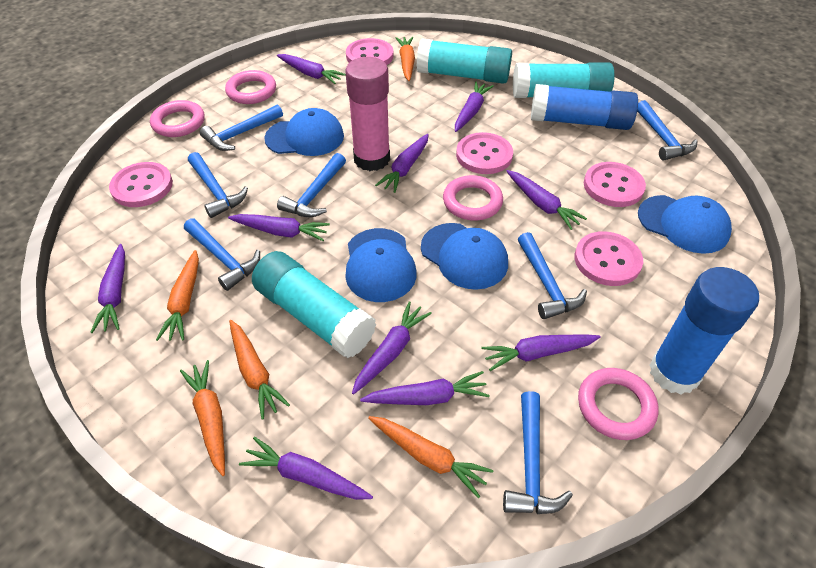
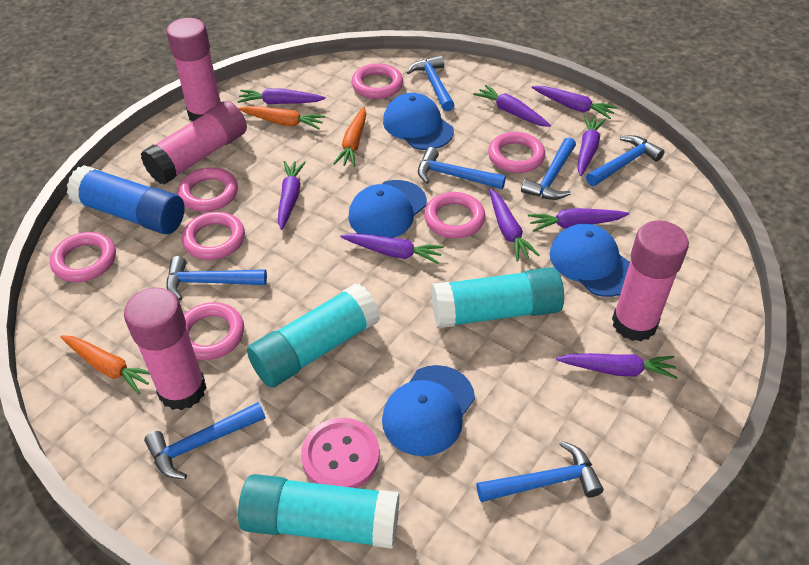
blue glue stick: [531,84,638,130] [650,267,759,394] = 2 -> [67,165,185,234] = 1
orange carrot: [156,250,199,341] [180,360,225,476] [229,320,290,419] [368,416,493,498] [396,37,415,81] = 5 -> [60,335,150,394] [238,106,326,129] [334,107,366,167] = 3
pink button: [109,162,173,207] [346,38,394,65] [456,132,513,174] [574,231,643,286] [584,162,646,207] = 5 -> [301,418,380,488] = 1
pink glue stick: [345,57,390,171] = 1 -> [124,287,207,410] [141,101,247,185] [166,18,221,121] [612,221,689,341] = 4
pink ring: [150,100,205,137] [225,70,276,104] [443,175,503,221] [578,368,659,440] = 4 -> [50,232,116,282] [178,167,238,212] [182,212,245,260] [184,302,244,360] [351,63,403,99] [424,192,485,238] [488,132,545,173] = 7
purple carrot: [90,244,125,333] [228,214,330,241] [239,437,373,500] [277,54,346,84] [352,301,432,394] [360,371,490,405] [375,134,429,193] [455,81,494,132] [482,335,601,371] [506,170,587,230] = 10 -> [237,88,326,104] [278,161,306,230] [340,233,444,264] [473,85,551,127] [489,189,539,261] [528,208,630,232] [532,86,618,119] [556,353,678,379] [577,115,606,176] = 9

